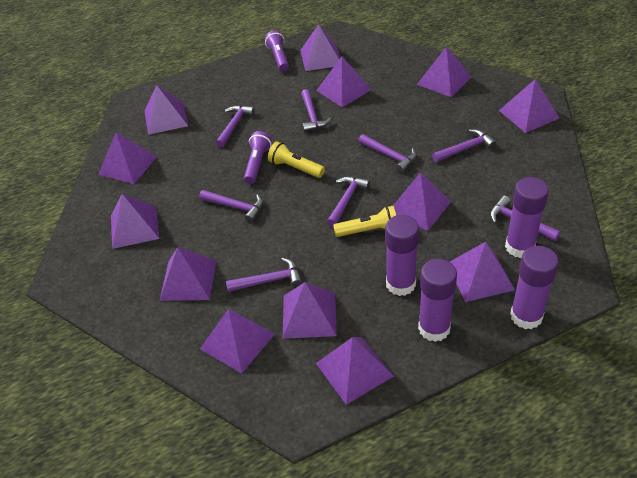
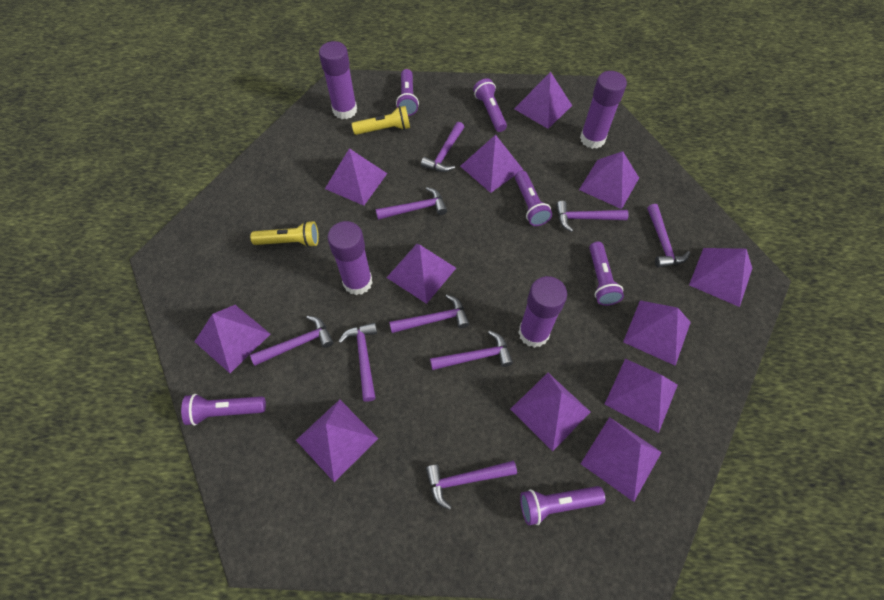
purple flashlight: [244,131,272,184] [265,30,289,71] = 2 -> [181,394,266,426] [396,69,419,116] [473,78,507,132] [515,171,552,226] [520,486,605,525] [589,242,624,306] = 6
purple hammer: [199,190,263,222] [216,105,255,147] [226,258,302,292] [301,89,332,132] [327,176,370,227] [358,134,417,173] [432,129,497,162] [490,196,561,241] = 8 -> [250,316,334,366] [338,322,377,402] [376,187,447,220] [389,294,469,333] [421,122,464,172] [426,461,517,510] [430,330,513,370] [556,201,629,232] [647,204,690,268] = 9
purple pyramid: [98,132,157,184] [111,194,160,249] [145,85,188,135] [160,247,216,301] [200,309,275,373] [283,282,337,339] [300,24,340,71] [316,57,371,108] [316,337,394,405] [393,172,451,231] [417,46,471,97] [450,242,515,302] [499,79,559,133] = 13 -> [194,305,270,373] [296,399,378,482] [325,148,387,206] [386,244,456,304] [460,135,523,193] [510,373,590,451] [514,72,572,129] [579,151,639,209] [581,417,662,502] [605,359,678,433] [623,300,691,366] [689,248,752,307] = 12

